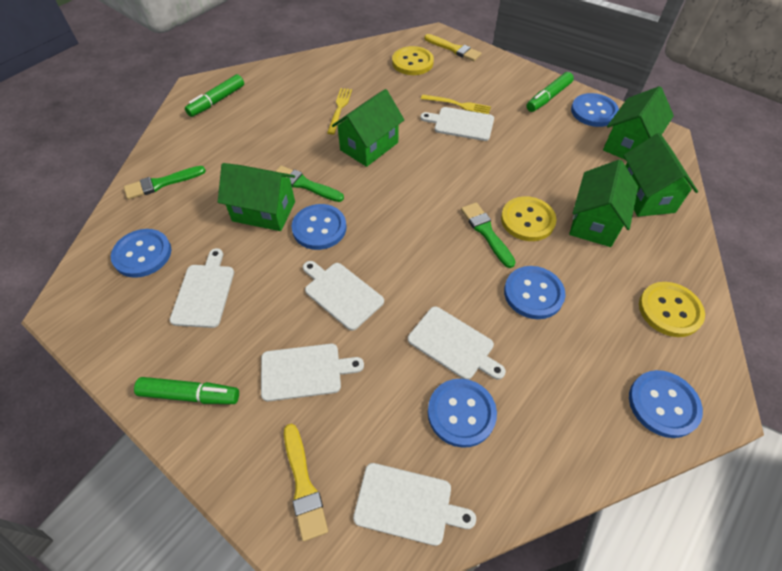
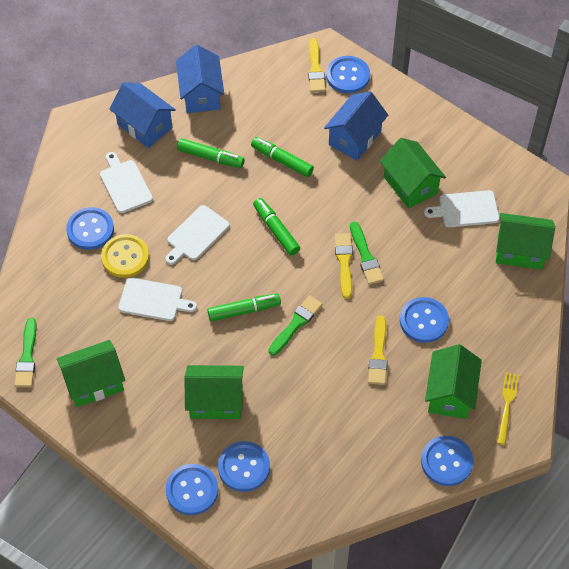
blue house: none = 0 -> [109,82,176,148] [176,45,224,113] [324,91,388,161] = 3
green marker: [134,377,239,404] [185,74,244,117] [526,72,574,112] = 3 -> [177,138,244,168] [207,293,281,322] [251,137,314,177] [253,198,300,256] = 4
white cutting board: [170,248,234,328] [261,344,364,402] [303,261,384,331] [353,463,476,546] [408,306,506,380] [420,107,494,141] = 6 -> [100,152,153,213] [118,278,197,321] [165,205,230,265] [424,190,500,227] = 4
yellow brush: [284,424,328,542] [424,34,482,61] = 2 -> [308,38,326,92] [335,233,353,299] [368,315,388,385] = 3
yellow button: [392,46,434,75] [501,196,557,241] [639,282,705,337] = 3 -> [101,234,149,278] = 1
yellow fork: [327,88,352,135] [421,94,491,114] = 2 -> [497,372,519,445] = 1

